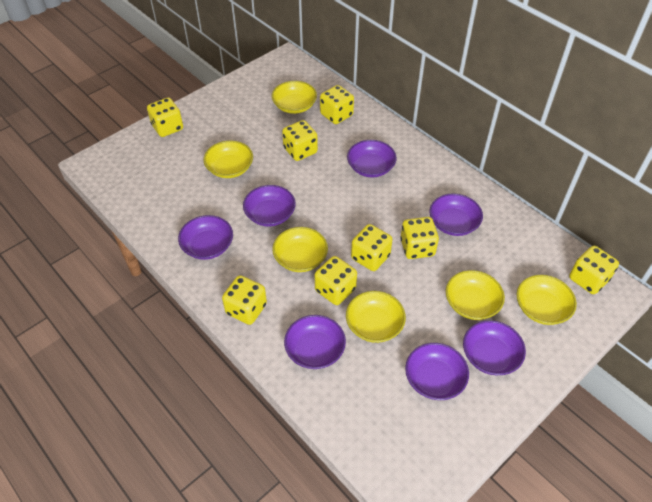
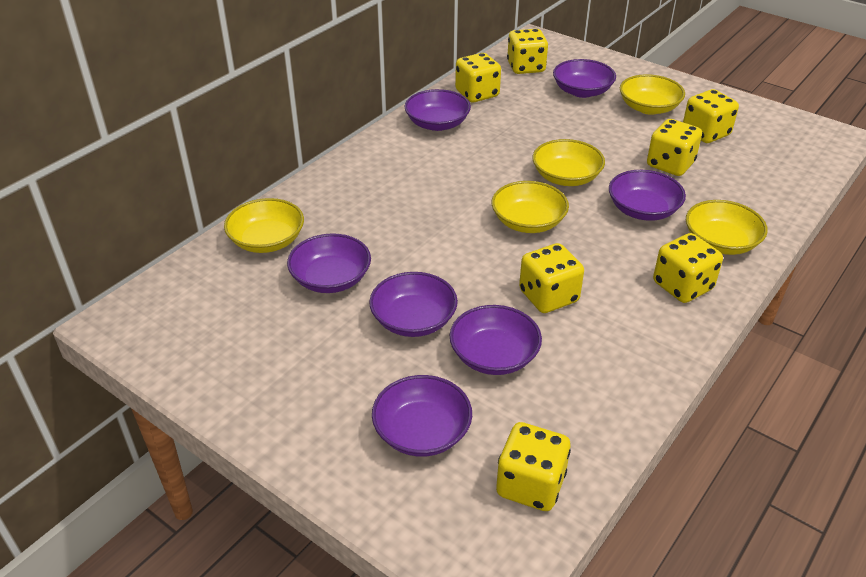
yellow bowl: [203,141,253,178] [271,81,317,114] [272,227,328,272] [346,291,406,343] [446,270,505,320] [517,275,577,325] = 6 -> [224,198,304,253] [492,181,569,233] [532,139,605,186] [620,74,685,115] [686,200,768,255] = 5
yellow dice: [147,98,183,137] [222,275,267,325] [282,120,318,161] [314,256,357,305] [320,85,354,124] [351,224,393,271] [400,217,439,259] [569,246,619,294] = 8 -> [455,53,501,102] [496,422,571,511] [507,29,548,74] [519,243,584,313] [647,119,702,176] [653,233,723,303] [683,89,739,143] = 7

